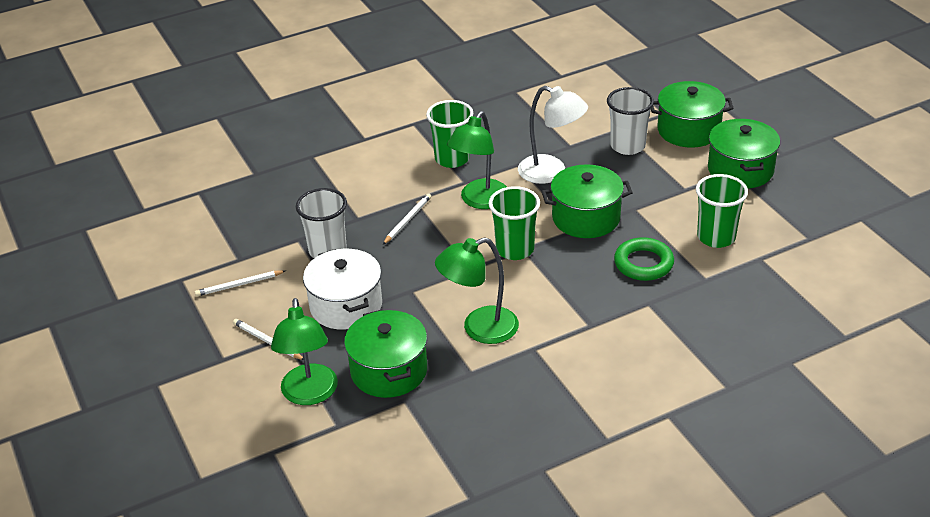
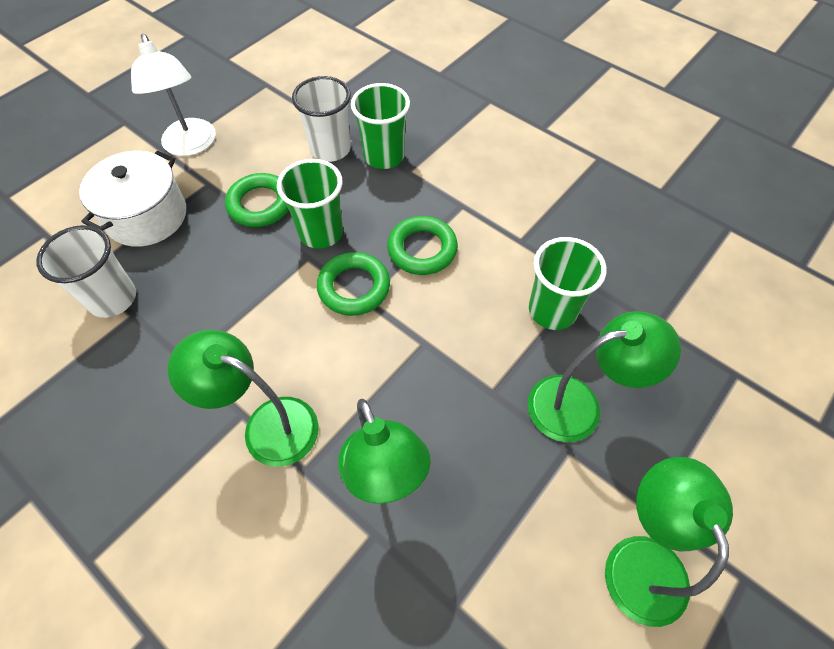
green lamp: [271,298,338,405] [435,237,519,344] [447,111,507,209] = 3 -> [168,330,319,467] [338,399,431,504] [528,311,681,442] [605,457,733,627] = 4
green pot: [344,309,427,398] [542,164,633,238] [651,81,734,148] [708,119,780,189] = 4 -> none = 0
green ring: [614,237,674,281] = 1 -> [225,173,289,227] [317,252,390,316] [387,216,458,275] = 3
white pencil: [195,270,285,296] [233,319,304,360] [383,193,431,245] = 3 -> none = 0

